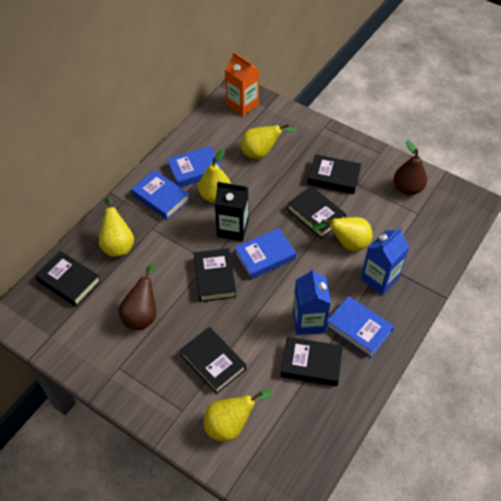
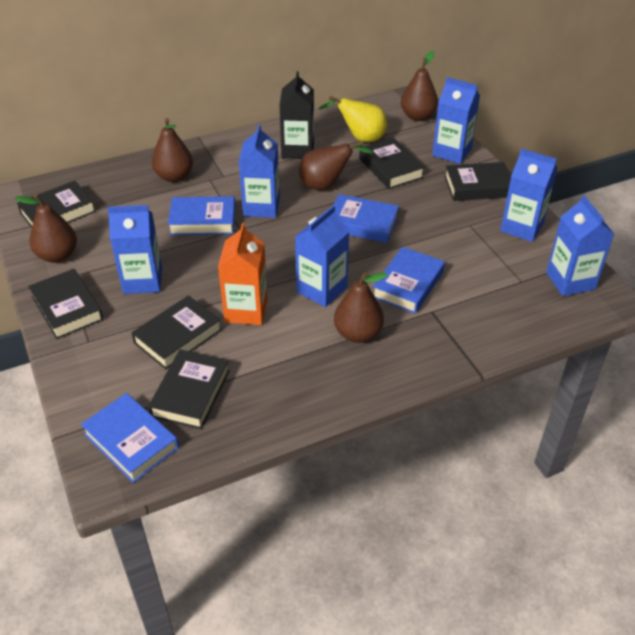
blue carton: [293,268,331,335] [361,227,410,295] = 2 -> [107,205,162,294] [239,125,280,218] [295,205,350,307] [432,77,480,164] [500,148,558,242] [546,195,614,296] = 6
brown pear: [119,264,156,330] [394,140,427,195] = 2 -> [15,194,77,263] [152,118,193,182] [299,141,373,190] [334,271,388,343] [401,51,438,121] = 5
yellow pear: [99,197,134,257] [198,149,231,203] [204,390,272,441] [241,124,297,159] [312,217,372,251] = 5 -> [319,96,387,142] = 1

